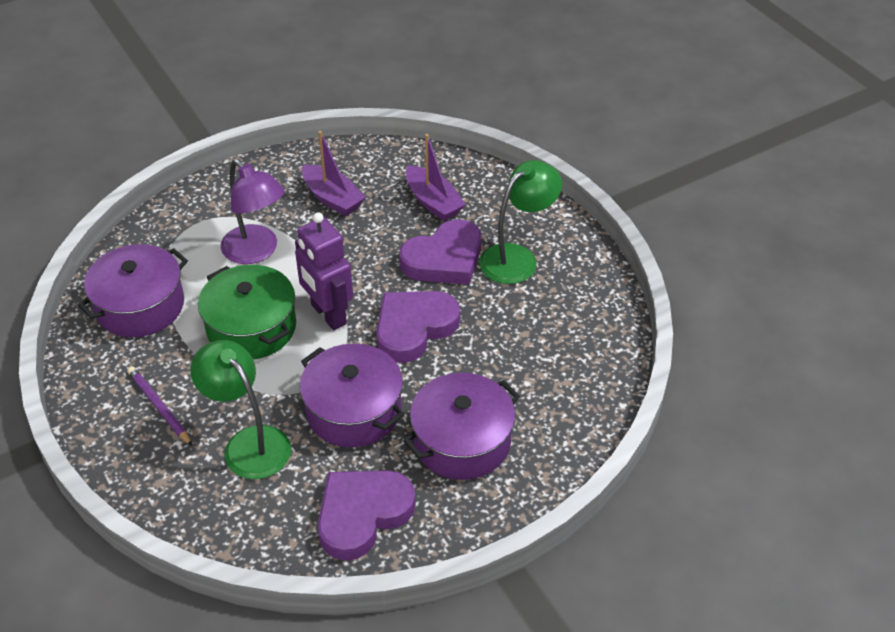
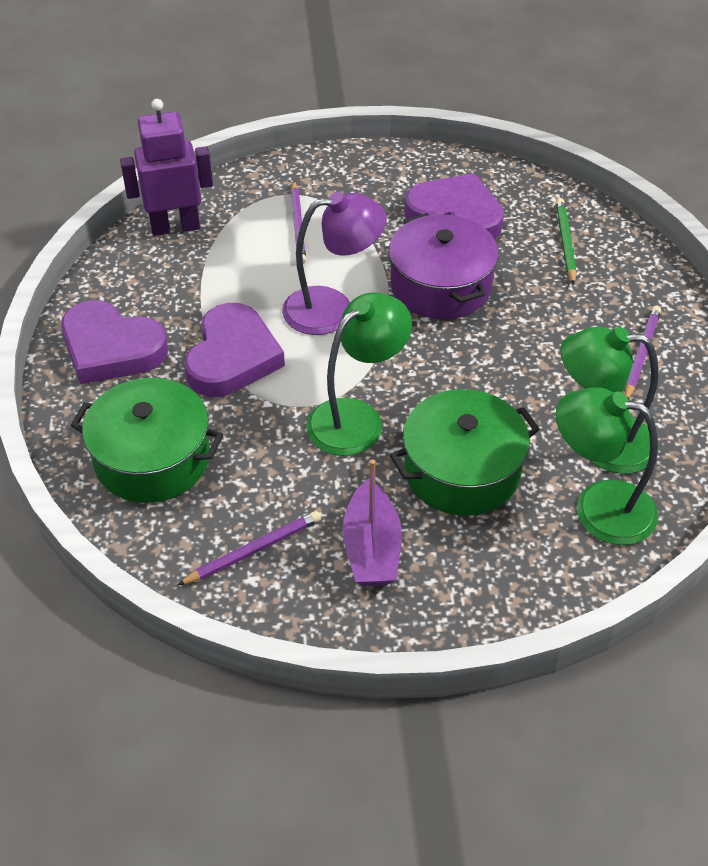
green lamp: [190,340,291,479] [479,160,562,284] = 2 -> [306,292,412,456] [556,387,658,545] [560,327,659,474] = 3
green pencil: none = 0 -> [556,198,576,285] = 1
green pot: [198,265,296,359] = 1 -> [71,378,223,503] [390,389,540,516] = 2
purple boat: [302,131,366,216] [406,134,466,221] = 2 -> [342,459,402,586] = 1
purple pencil: [127,366,192,446] = 1 -> [178,511,321,585] [291,181,306,264] [625,306,661,399] = 3
purple pot: [78,244,188,337] [300,343,404,447] [403,373,520,480] = 3 -> [389,213,498,319] = 1

